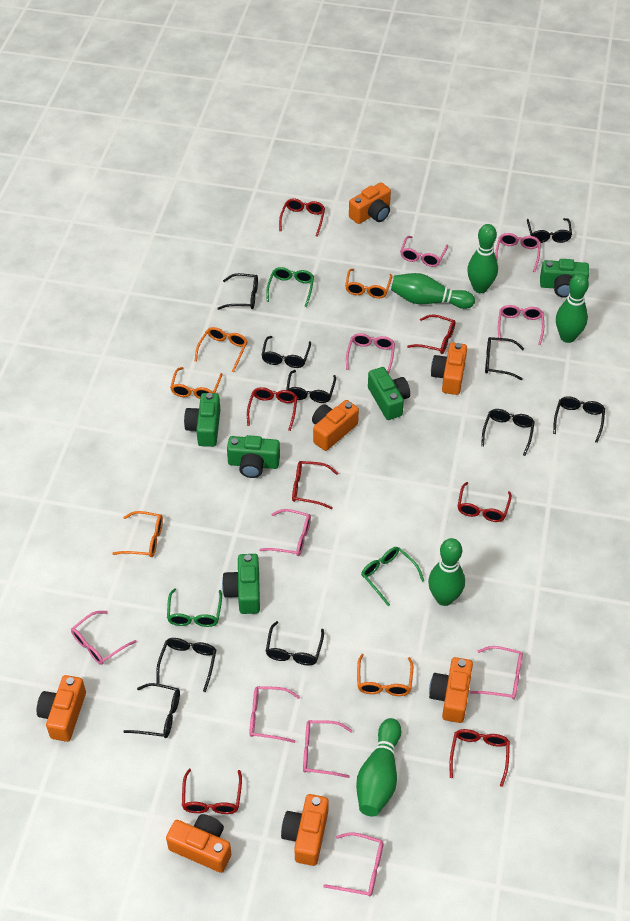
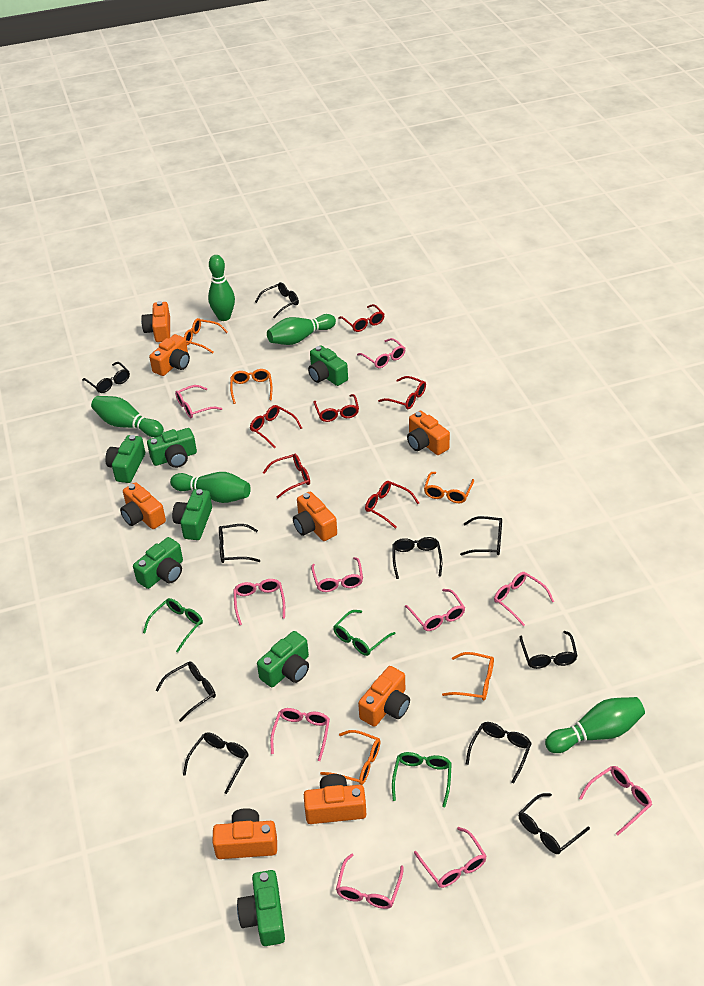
green camera: [184,393,220,447] [222,554,260,614] [227,435,280,478] [368,367,410,420] [540,259,589,298] = 5 -> [105,435,145,483] [133,537,183,589] [147,428,197,468] [172,489,212,540] [237,870,285,946] [257,631,309,687] [308,345,348,386] = 7
orange camera: [37,675,86,742] [166,814,231,873] [281,794,329,866] [312,400,359,451] [349,182,391,224] [429,657,473,723] [431,342,467,395] = 7 -> [120,482,166,529] [141,301,170,342] [149,334,190,376] [212,808,277,859] [293,492,337,541] [304,774,366,824] [358,666,410,727] [407,411,450,455] = 8
red glasses: [182,769,242,814] [247,387,298,431] [279,198,325,237] [292,461,338,509] [407,314,455,354] [449,729,510,787] [458,482,512,522] = 7 -> [250,405,302,448] [262,454,310,498] [314,394,359,422] [338,304,385,332] [365,481,419,529] [378,376,426,409] = 6

